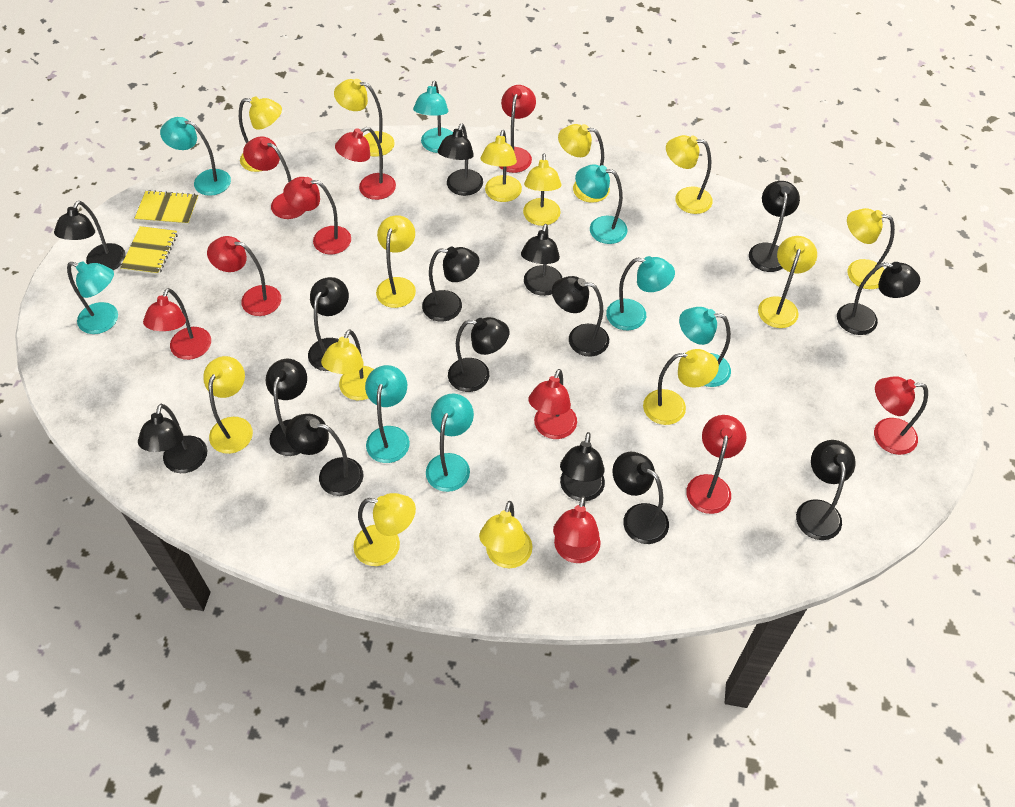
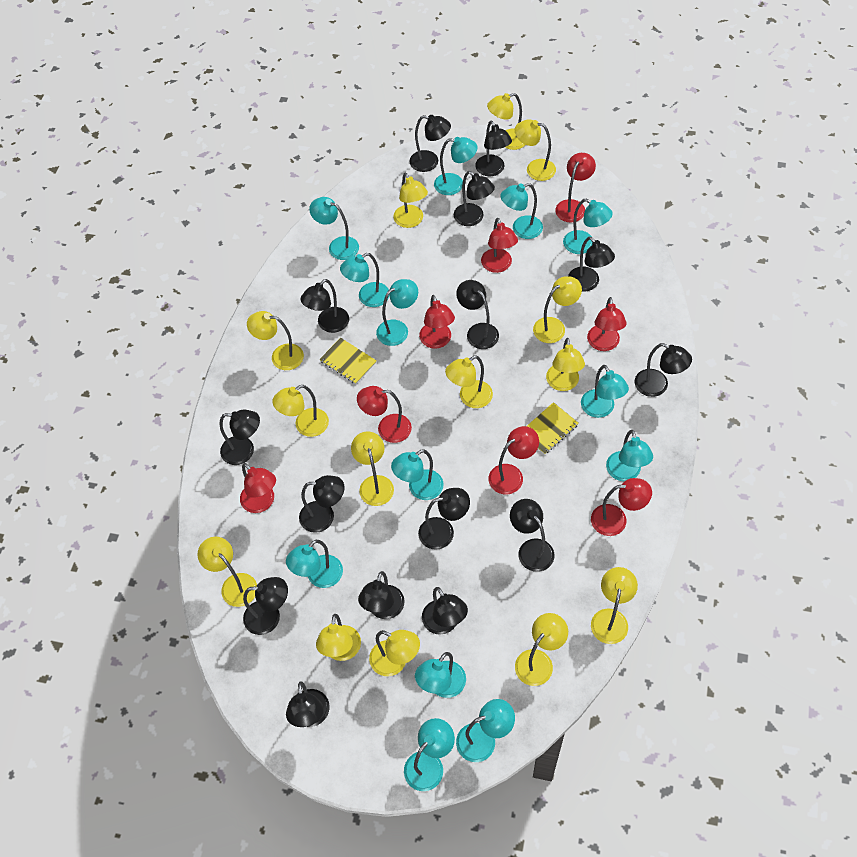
red lamp: [143,288,211,360] [207,236,281,316] [243,137,305,219] [283,177,351,254] [335,127,396,200] [499,85,536,173] [528,369,577,439] [553,496,601,563] [686,415,747,514] [874,377,928,455] = 10 -> [240,463,276,513] [357,386,412,443] [419,295,455,349] [481,218,518,273] [489,426,539,494] [555,153,596,222] [587,297,626,351] [591,478,652,536] = 8
turquoise lamp: [67,261,118,334] [160,117,231,196] [365,365,410,463] [413,81,453,153] [426,394,474,492] [575,164,628,244] [606,256,675,330] [679,307,731,387] = 8 -> [286,540,343,588] [309,197,359,260] [340,253,390,307] [376,279,418,346] [391,449,444,500] [404,718,455,791] [415,652,466,698] [434,137,477,195] [456,699,515,762] [500,183,543,239] [563,199,613,254] [581,365,629,418] [606,430,653,481] = 13

